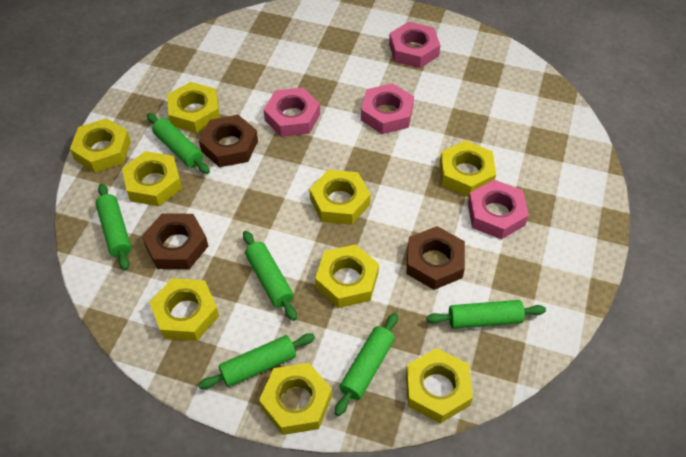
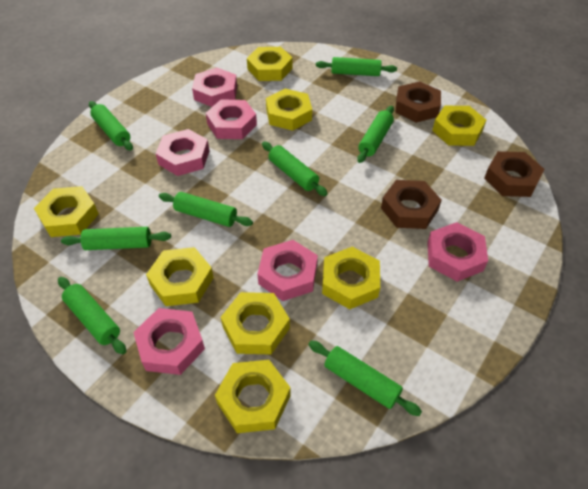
green rolling pin: [95,183,131,270] [147,113,210,174] [198,333,315,389] [243,231,297,321] [335,313,398,416] [426,300,546,329] = 6 -> [58,277,126,354] [61,227,171,250] [89,101,133,151] [159,192,253,227] [262,142,328,196] [308,341,422,416] [316,57,397,76] [357,106,394,163] = 8
pink nut: [263,88,320,137] [361,83,414,134] [389,22,440,68] [468,180,529,239] = 4 -> [133,308,205,375] [155,129,209,176] [192,68,237,107] [206,99,257,139] [258,240,318,301] [427,222,488,282] = 6
yellow nut: [70,118,131,173] [122,151,182,206] [149,278,219,341] [167,82,220,133] [259,363,332,435] [309,170,371,225] [315,244,379,308] [406,348,473,423] [440,140,496,197] = 9 -> [34,186,99,237] [146,247,214,306] [215,360,291,433] [221,292,290,355] [247,47,293,81] [266,89,312,131] [322,247,380,309] [432,106,486,146] = 8

